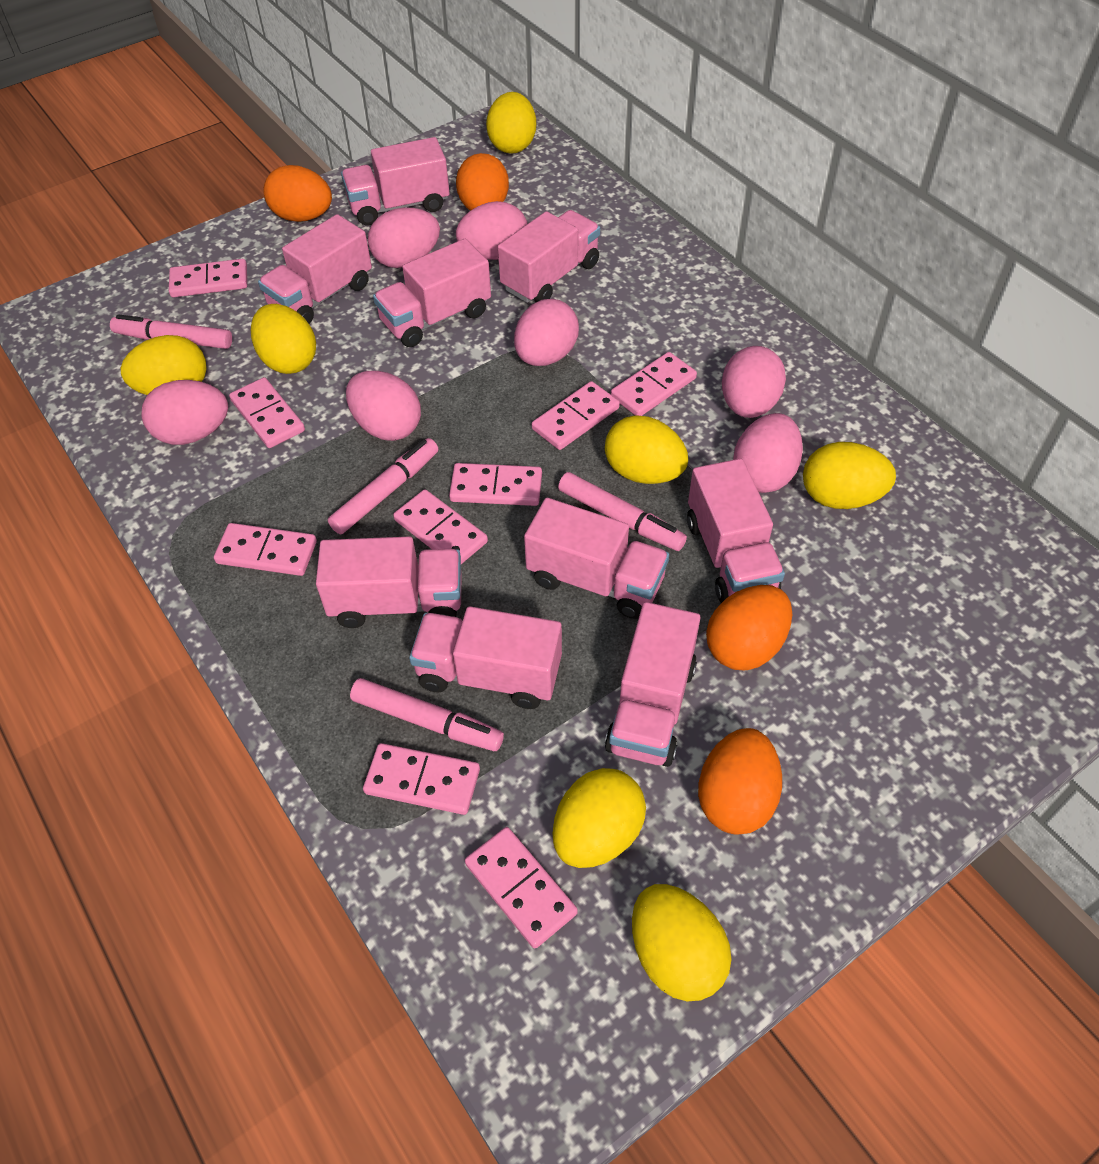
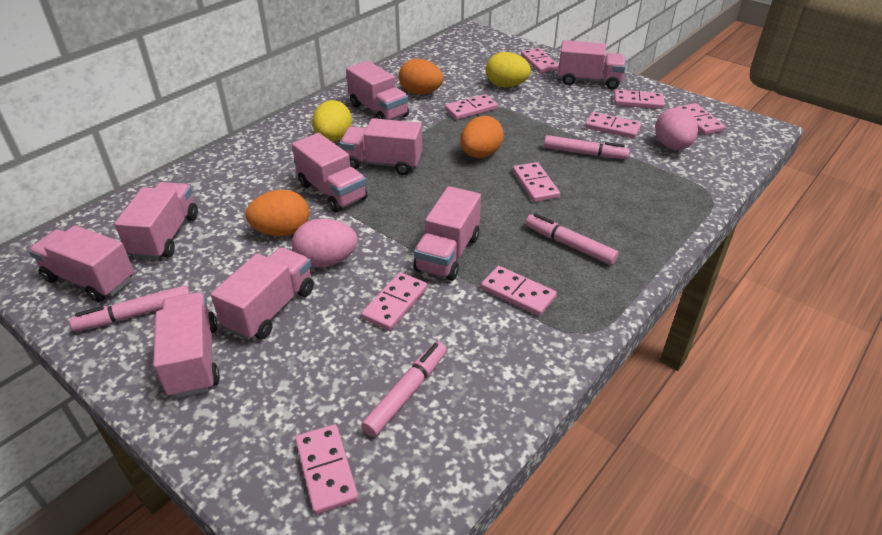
orange egg: [264,165,332,222] [456,153,509,211] [698,728,782,835] [706,585,792,670] = 4 -> [245,190,309,236] [399,59,443,95] [461,116,504,158] = 3
pink egg: [141,380,228,445] [346,371,421,441] [368,208,440,268] [456,201,528,260] [514,299,579,366] [722,346,786,418] [733,413,803,493] = 7 -> [292,219,358,268] [655,107,698,150] = 2
yellow egg: [121,335,207,395] [251,304,316,374] [486,92,536,154] [553,768,646,868] [605,415,688,484] [632,884,732,1001] [803,442,896,509] = 7 -> [312,100,352,142] [486,52,531,87] = 2

